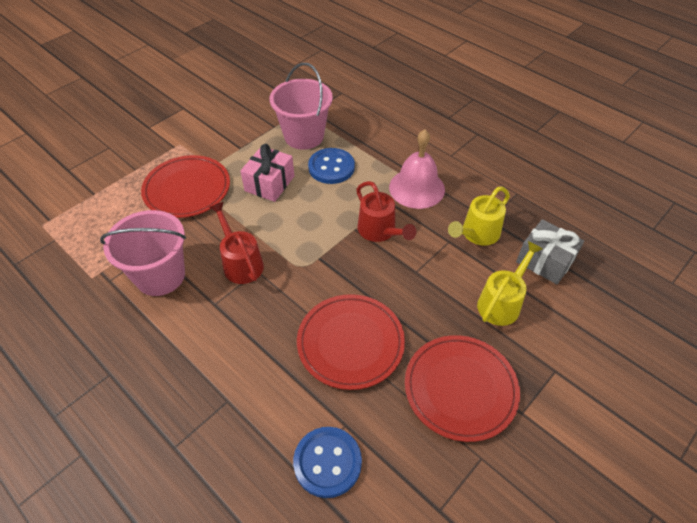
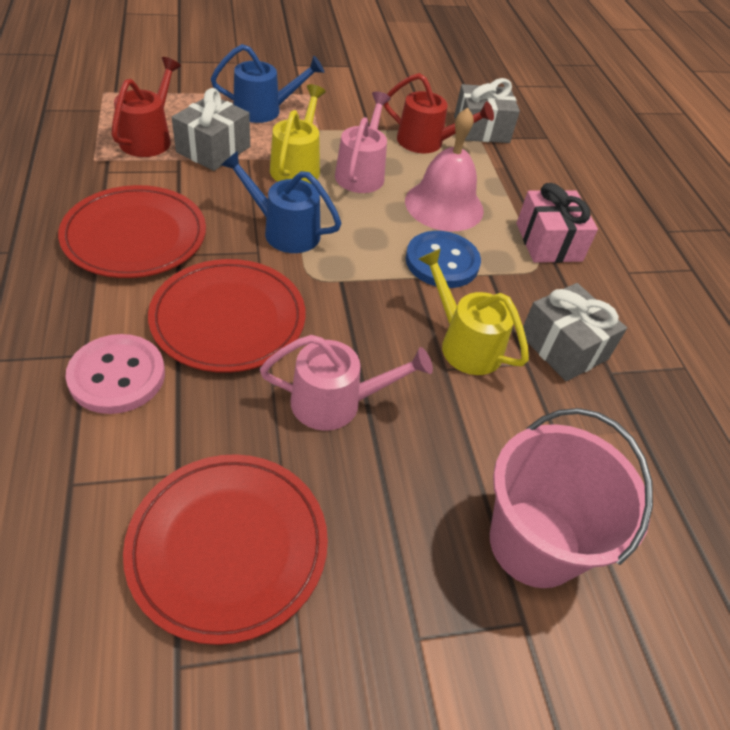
blue button: [293,427,362,498] [308,148,355,184] = 2 -> [406,231,481,288] = 1
blue watering can: none = 0 -> [211,44,324,123] [221,151,342,253] = 2
grey gift: [516,219,584,284] = 1 -> [172,88,250,171] [454,78,520,143] [523,283,627,381] = 3
pink bucket: [100,210,186,296] [270,63,333,150] = 2 -> [490,408,653,588] = 1
pink button: none = 0 -> [65,334,165,414] = 1
pink watering can: none = 0 -> [260,335,433,431] [335,91,391,193] = 2

